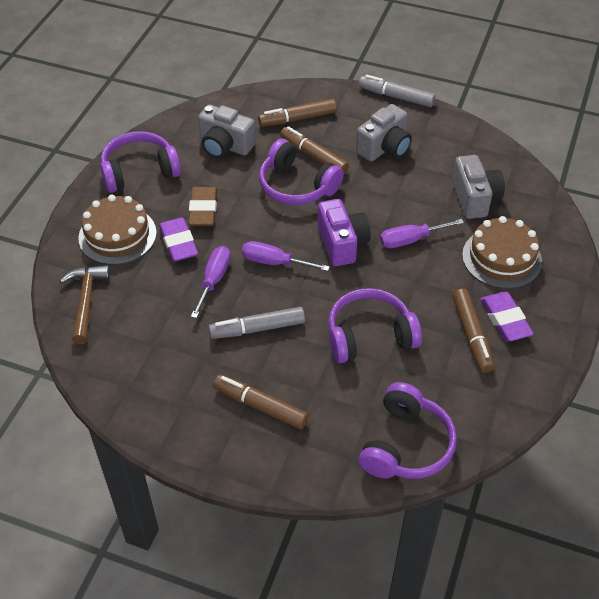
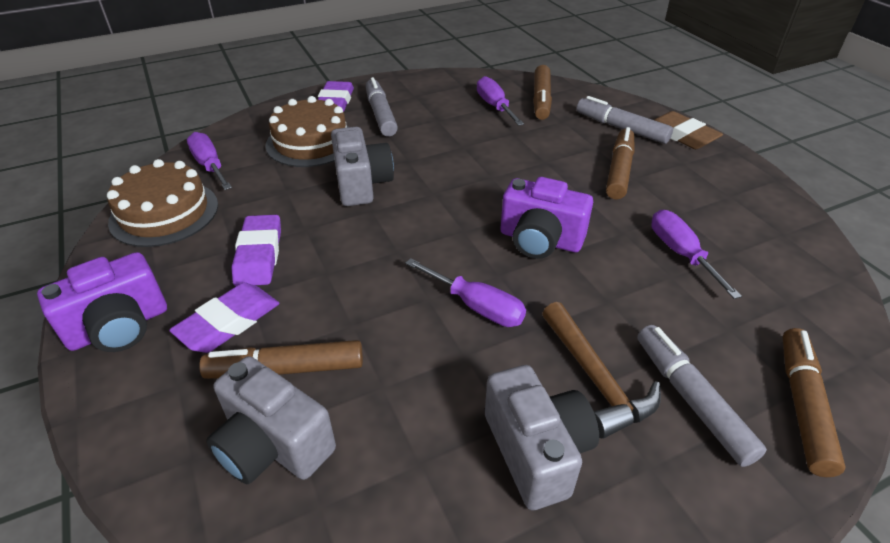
grey marker: [209,307,305,339] [359,75,435,107] = 2 -> [366,77,398,137] [576,96,673,144] [637,325,767,467] = 3
purple camera: [318,199,371,266] = 1 -> [37,252,167,352] [500,177,593,259] = 2
purple eraser: [159,217,198,262] [480,292,534,341] = 2 -> [169,283,279,353] [232,215,281,286] [318,81,354,112] = 3
purple headphones: [100,131,181,193] [259,139,344,205] [328,288,422,363] [359,382,457,478] = 4 -> none = 0
purple screwdriver: [191,246,231,318] [242,241,330,271] [380,219,464,248] = 3 -> [187,132,232,190] [405,258,526,327] [477,76,524,126] [651,210,742,299] = 4

